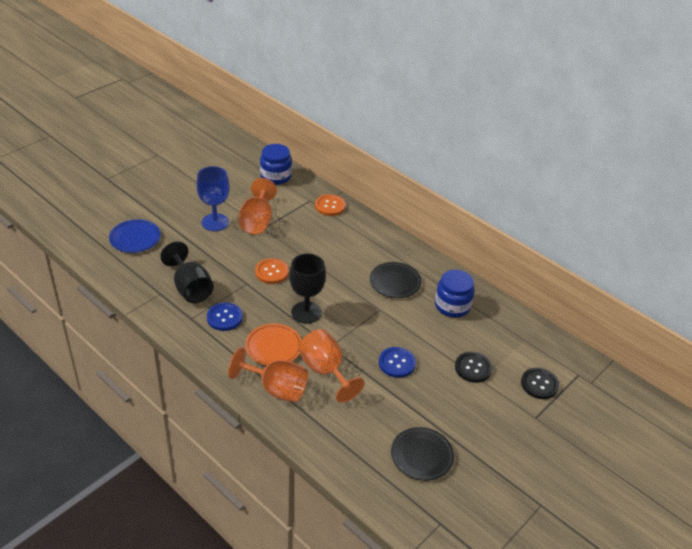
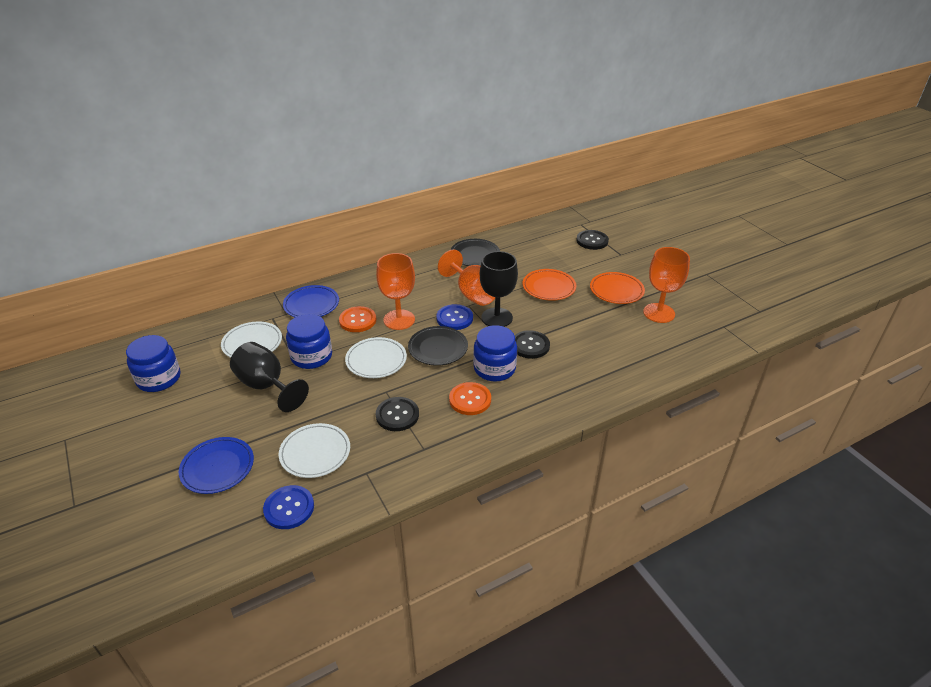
black button: [455,352,492,383] [521,368,559,399] = 2 -> [376,397,419,431] [515,330,550,359] [576,230,609,250] = 3
blue goblet: [196,166,229,231] = 1 -> none = 0
blue jar: [260,144,292,185] [435,270,475,318] = 2 -> [126,335,180,392] [286,314,332,369] [473,325,517,381] = 3
blue plate: [109,219,161,253] = 1 -> [179,437,254,494] [283,285,339,317] = 2
orange plate: [245,324,301,366] = 1 -> [523,269,576,301] [590,272,645,304] = 2
white plate: none = 0 -> [221,321,282,358] [279,423,350,478] [345,337,407,378] = 3

